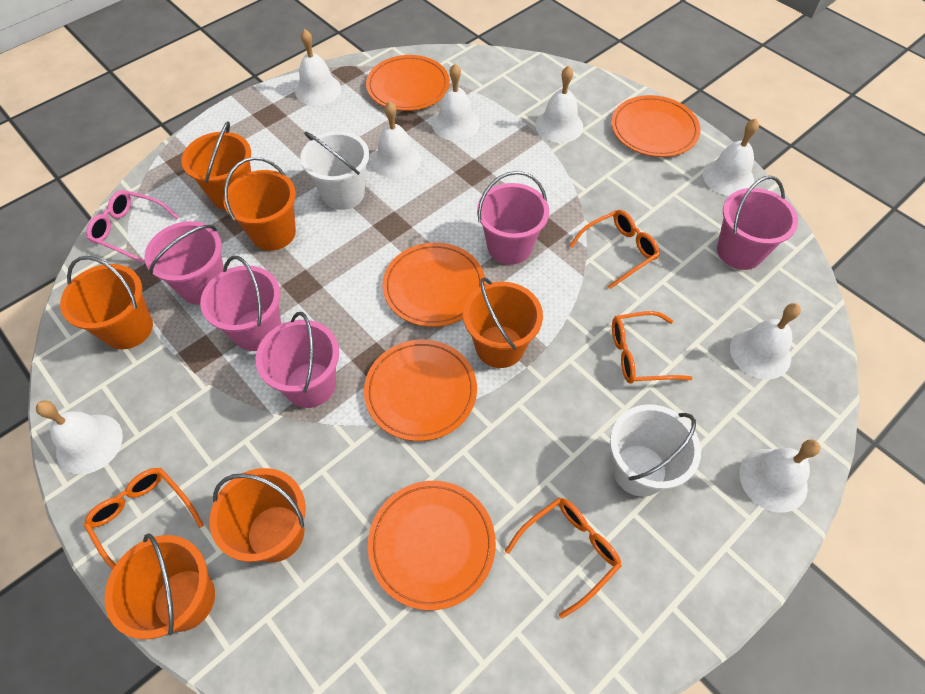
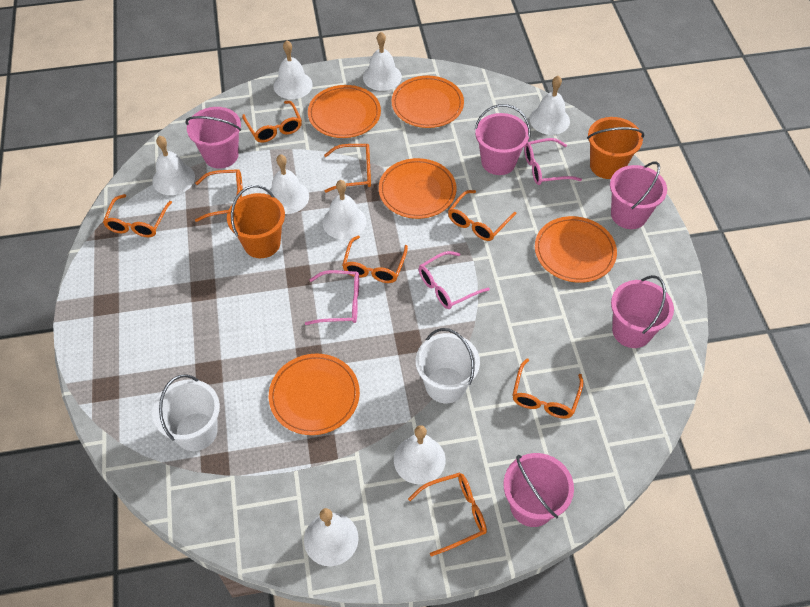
orange bucket: [60,256,153,349] [104,533,215,639] [181,121,251,210] [210,468,306,562] [223,157,296,251] [463,277,543,368] = 6 -> [227,185,285,258] [587,117,645,179] = 2
orange glasses: [84,468,204,569] [505,498,622,619] [569,210,660,289] [612,311,693,384] = 4 -> [103,194,172,237] [195,169,242,222] [242,101,302,142] [324,144,371,193] [342,236,408,283] [408,472,487,557] [448,190,517,241] [513,358,583,419] = 8
pink glasses: [86,190,179,263] = 1 -> [305,270,359,325] [419,251,490,309] [524,138,582,185] = 3

